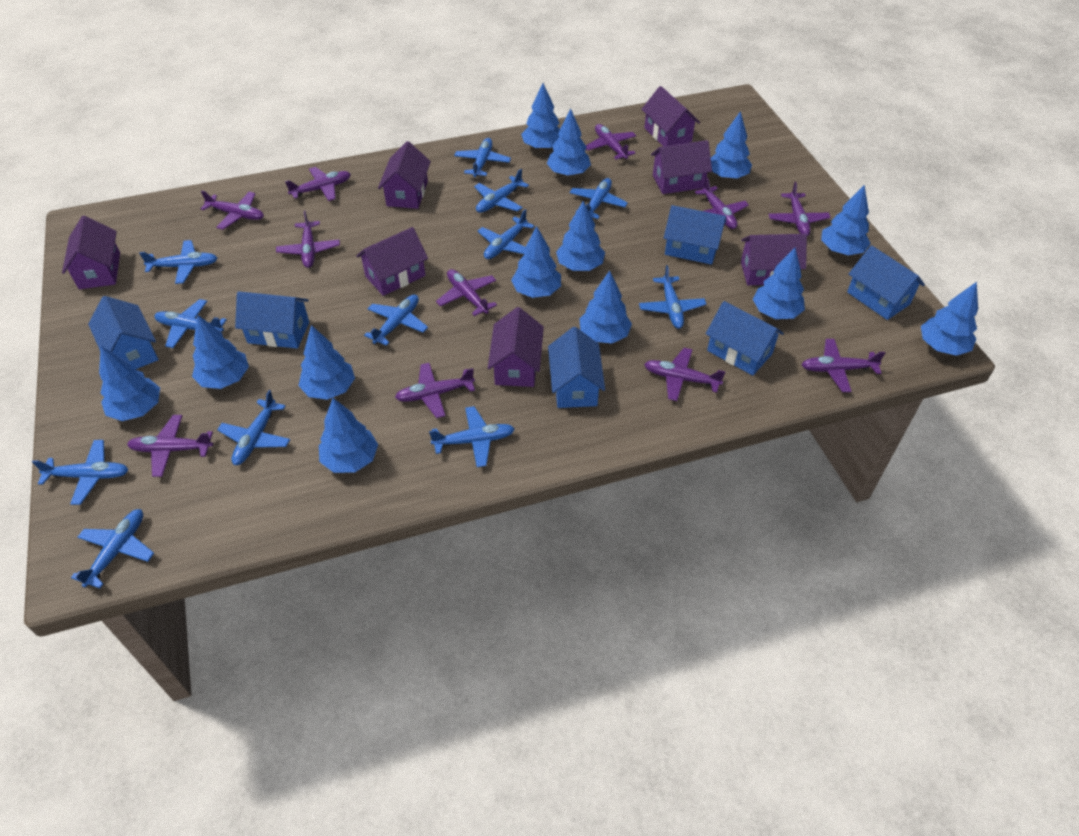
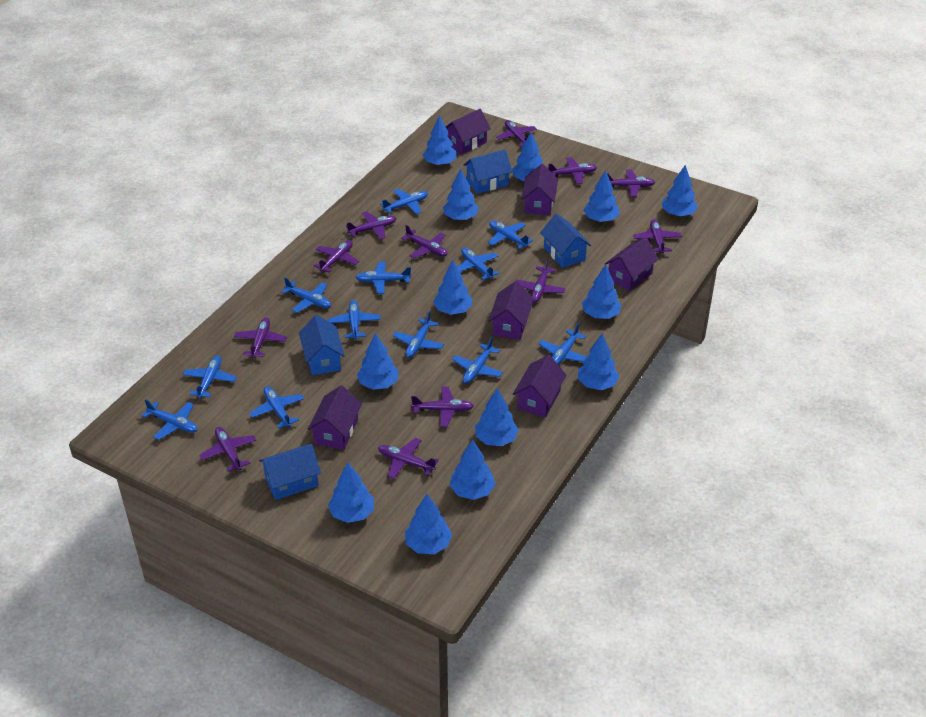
blue house: [88,296,159,369] [235,291,309,349] [548,327,605,408] [664,205,726,265] [706,301,784,376] [847,245,925,320] = 6 -> [259,444,321,500] [299,315,345,375] [463,149,513,194] [540,213,591,268] = 4
purple house: [62,215,120,289] [356,227,428,296] [378,141,431,209] [488,307,544,387] [641,86,700,146] [651,140,712,194] [741,234,807,285] = 7 -> [308,385,362,450] [446,109,491,155] [488,281,534,340] [513,355,567,418] [521,164,558,215] [605,237,659,291] = 6
purple plane: [127,415,213,477] [200,190,264,230] [276,211,340,268] [285,167,351,201] [395,363,475,418] [436,269,497,316] [586,124,636,160] [644,348,726,401] [695,177,749,229] [769,182,831,236] [801,339,885,392] = 11 -> [199,427,256,472] [234,318,287,358] [313,240,359,273] [346,212,397,239] [378,438,439,479] [401,225,447,258] [411,387,474,427] [496,120,537,146] [516,259,565,303] [548,157,597,184] [607,169,655,197] [633,219,682,254] = 12

